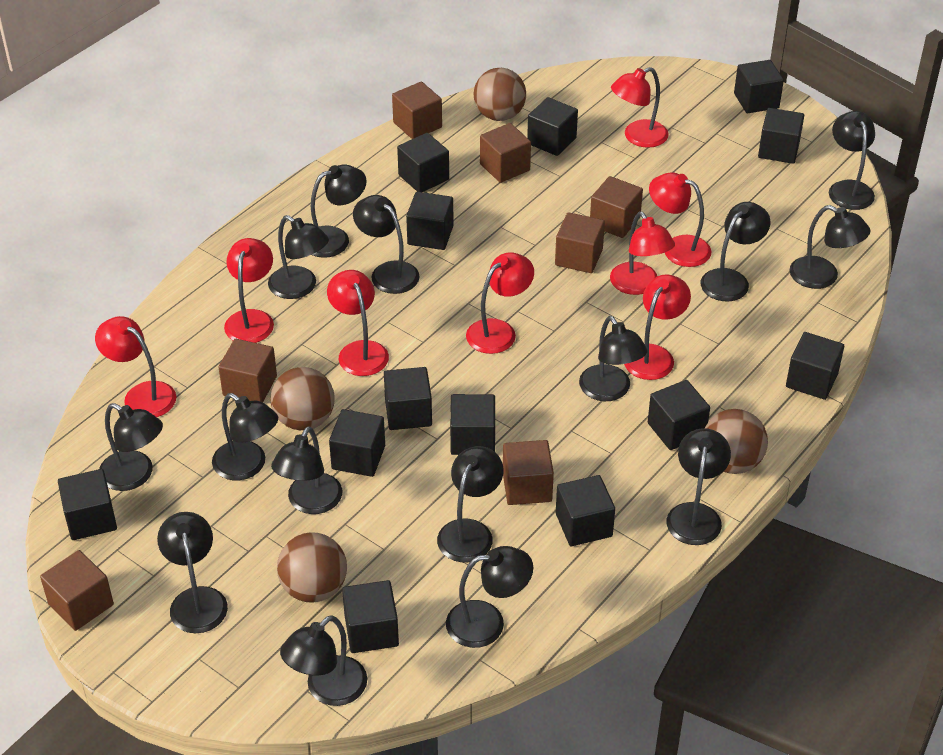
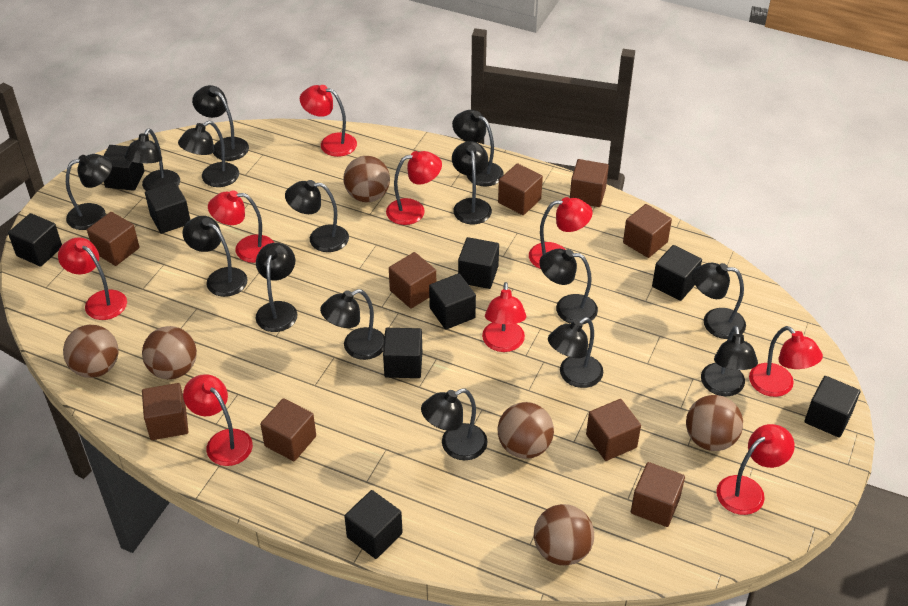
black cube: [58,469,117,540] [329,409,385,477] [342,580,399,653] [384,367,432,430] [397,133,449,192] [406,192,454,250] [450,394,495,455] [527,97,578,156] [556,475,615,546] [648,380,710,450] [734,60,784,113] [758,108,804,164] [786,332,844,400] = 13 -> [8,213,62,267] [104,145,144,191] [145,182,190,234] [344,490,403,559] [383,328,422,378] [429,273,476,330] [458,237,499,289] [652,245,702,301] [804,376,860,438] = 9
brown ball: [271,367,335,430] [277,532,347,603] [474,68,526,121] [705,409,768,474] = 4 -> [63,325,119,378] [142,326,197,379] [344,156,390,202] [498,402,554,459] [534,504,594,565] [686,395,743,451] = 6
brown cube: [40,550,114,631] [218,339,277,402] [392,82,442,139] [480,123,531,183] [503,440,554,505] [555,212,605,273] [590,176,643,238] = 7 -> [87,212,140,266] [142,383,188,440] [260,398,316,461] [389,252,436,308] [498,163,543,215] [570,159,609,207] [586,399,641,461] [623,204,672,258] [631,462,685,527] = 9
red lamp: [95,316,176,417] [224,238,274,343] [327,270,389,376] [466,252,534,354] [610,211,675,295] [611,67,669,148] [624,274,691,380] [649,172,711,267] = 8 -> [58,237,127,320] [183,374,253,466] [208,190,274,263] [300,85,357,157] [386,151,442,225] [482,282,526,352] [529,197,593,269] [716,424,795,515] [749,326,823,397] = 9

